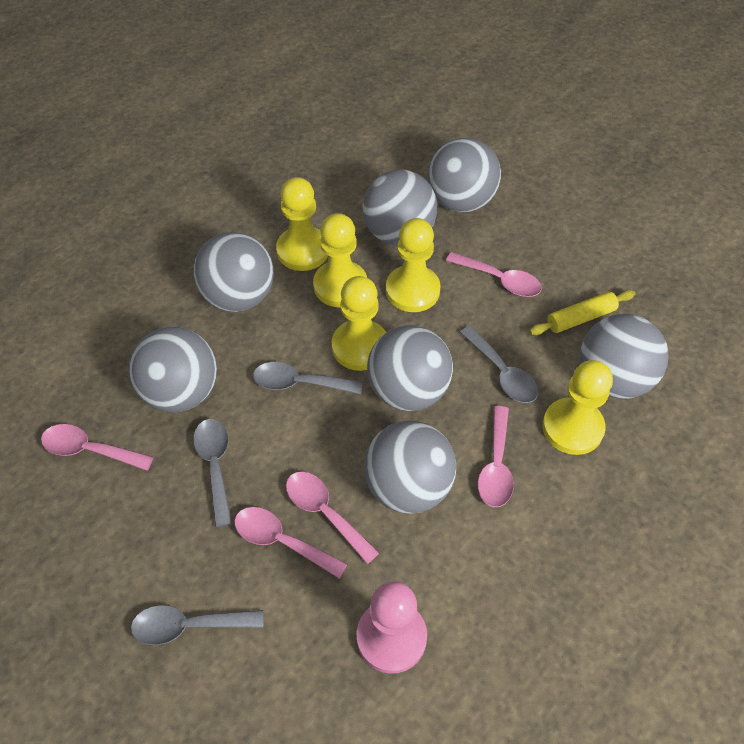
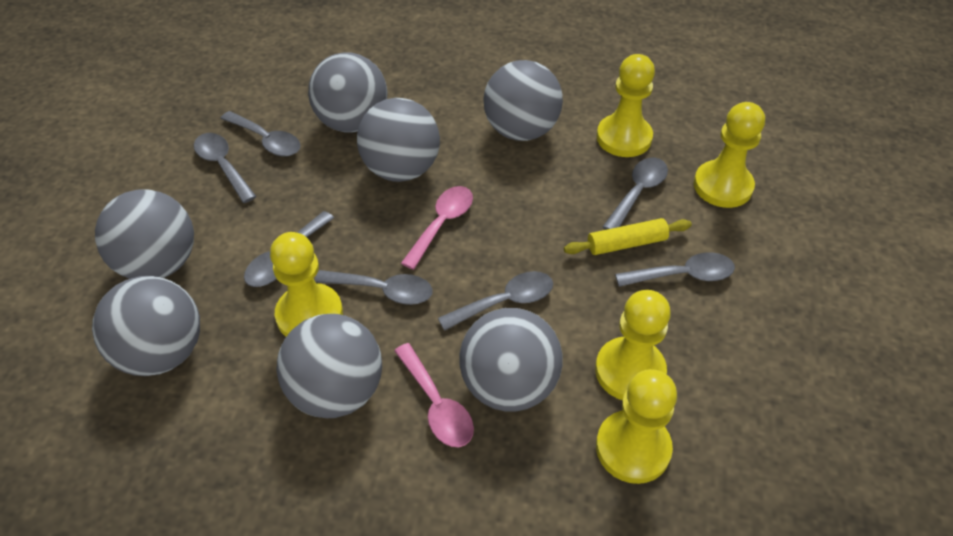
grey spoon: [131,605,263,645] [193,419,232,527] [253,362,363,394] [460,326,538,403] = 4 -> [194,133,257,203] [220,111,301,157] [244,211,334,287] [315,270,433,305] [438,271,553,331] [603,158,668,230] [615,252,735,287] = 7
pink pawn: [357,581,427,674] = 1 -> none = 0
pink spoon: [41,424,153,471] [234,507,347,579] [286,472,379,564] [446,252,542,297] [478,406,514,507] = 5 -> [394,343,474,447] [401,186,473,270] = 2

